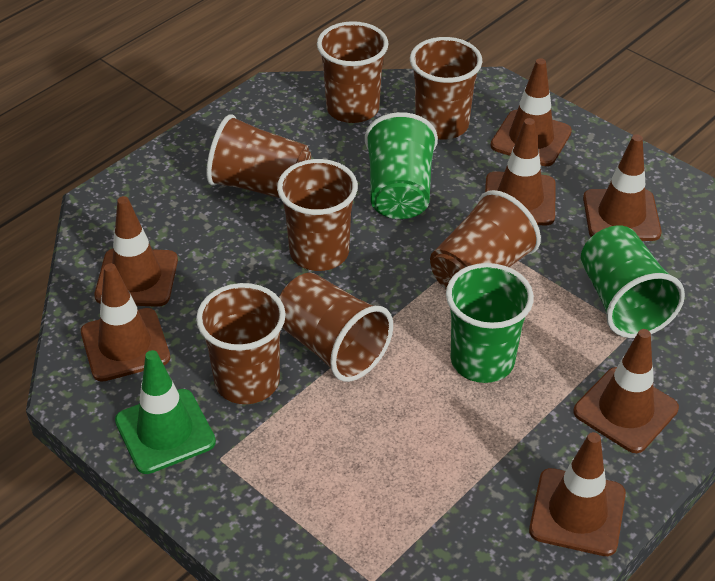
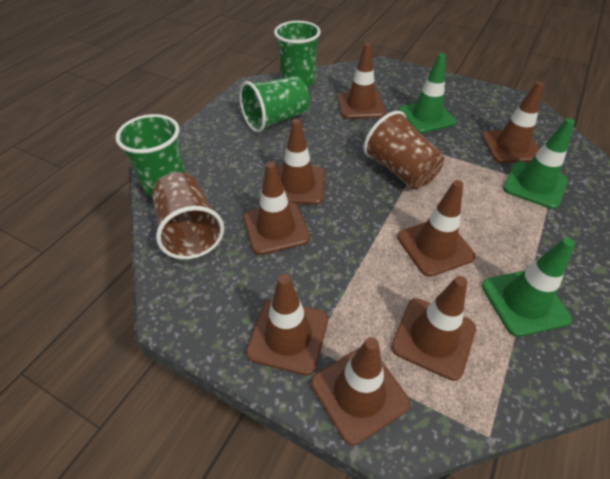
brown cup: [196,283,286,404] [206,114,311,198] [277,159,358,271] [279,273,393,382] [317,21,388,123] [410,37,482,140] [430,190,541,290] = 7 -> [152,172,224,259] [364,111,444,189] = 2
brown traffic cone: [81,263,170,382] [94,196,178,307] [485,118,556,226] [490,58,572,166] [529,432,626,556] [573,329,679,453] [583,134,662,241] = 7 -> [243,161,310,255] [246,274,328,375] [276,119,325,205] [311,337,410,445] [338,43,386,119] [391,276,476,381] [397,180,476,277] [482,81,544,163] = 8
green traffic cone: [115,350,216,474] = 1 -> [399,53,456,133] [482,238,575,337] [503,118,575,209] = 3

